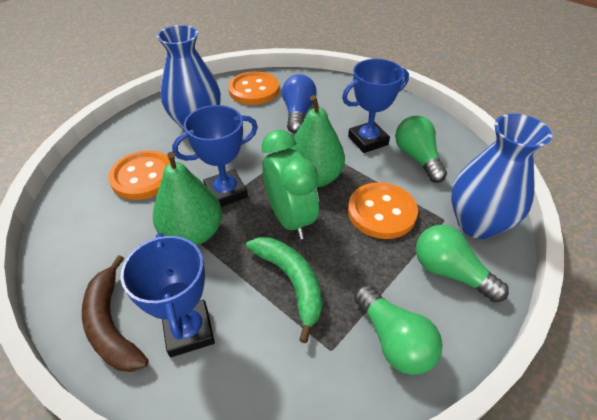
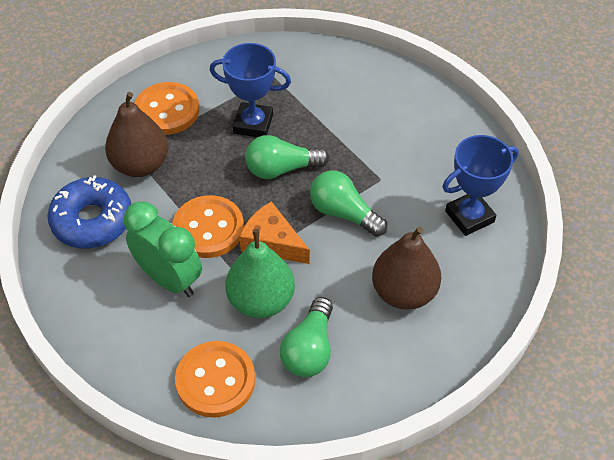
blue donut: none = 0 -> [47,175,131,249] = 1
blue light bulb: [282,74,317,133] = 1 -> none = 0
blue trophy: [120,233,215,357] [172,105,258,207] [342,59,409,153] = 3 -> [209,43,291,137] [442,135,519,236] = 2
blue vase: [157,25,221,131] [451,114,552,239] = 2 -> none = 0
brown banana: [82,255,149,372] = 1 -> none = 0
brown pear: none = 0 -> [105,92,168,177] [372,227,441,310] = 2
green banana: [246,237,323,343] = 1 -> none = 0
green pear: [153,152,222,246] [288,95,345,188] = 2 -> [225,229,295,318] = 1
orange cheese: none = 0 -> [239,201,310,264] = 1

